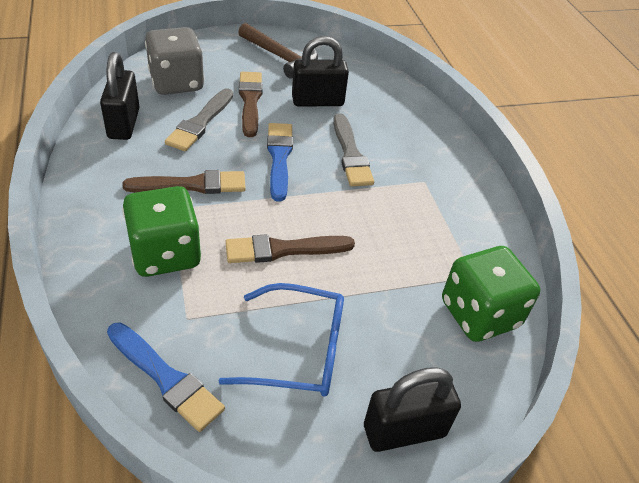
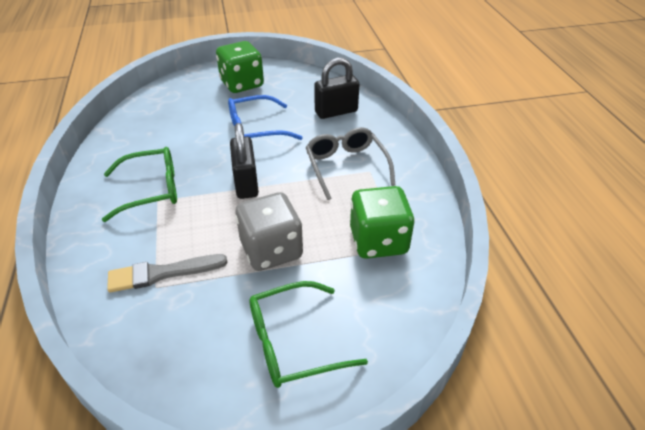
black padlock: [100,52,139,140] [292,36,349,106] [364,367,461,452] = 3 -> [230,123,259,199] [314,58,359,119] = 2
blue brush: [107,322,225,432] [267,123,293,202] = 2 -> none = 0
brown brush: [122,170,246,194] [225,234,355,263] [239,72,263,137] = 3 -> none = 0
brown hammer: [238,23,318,79] = 1 -> none = 0
green glasses: none = 0 -> [102,147,177,222] [249,281,368,388] = 2
grey brush: [165,88,233,151] [333,114,374,187] = 2 -> [107,254,228,293] = 1
grey glasses: none = 0 -> [306,127,396,200] = 1

